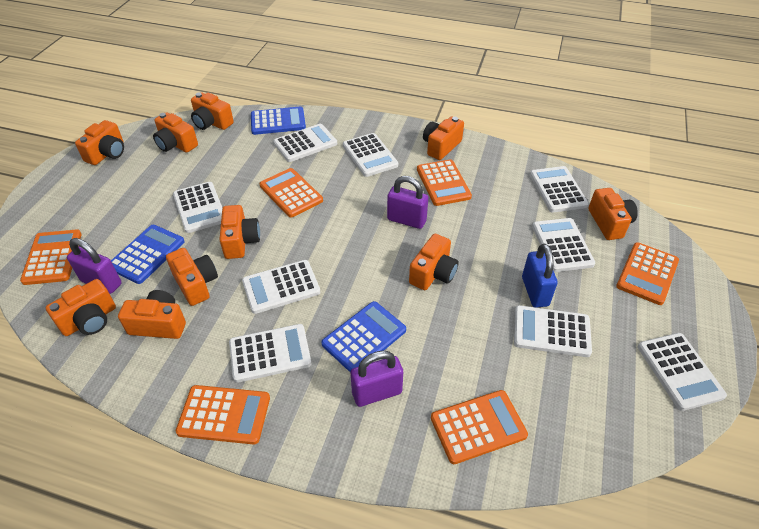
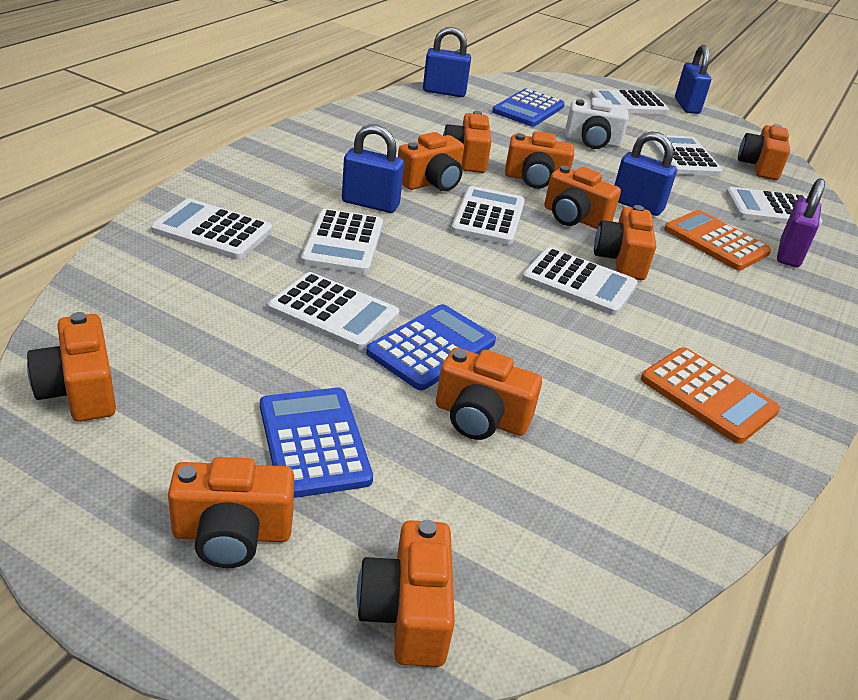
blue padlock: [522,244,558,308] = 1 -> [342,124,404,213] [423,27,471,97] [615,131,677,216] [675,45,711,114] = 4
orange calculator: [20,230,82,285] [176,385,270,445] [259,168,323,218] [417,159,472,206] [431,390,528,464] [616,242,679,305] = 6 -> [641,347,780,444] [664,210,771,270] = 2
purple padlock: [67,238,122,294] [351,351,403,407] [387,176,428,229] = 3 -> [777,178,825,267] = 1
white calculator: [173,182,222,233] [229,324,311,383] [242,260,320,314] [273,124,337,162] [343,133,398,177] [514,305,592,357] [530,166,589,213] [532,218,595,272] [638,333,727,411] = 9 -> [151,199,272,260] [268,272,399,351] [301,209,383,274] [451,186,525,245] [522,247,637,316] [590,89,669,114] [649,135,723,176] [726,187,823,227] = 8
white camera: none = 0 -> [565,98,629,149] = 1

